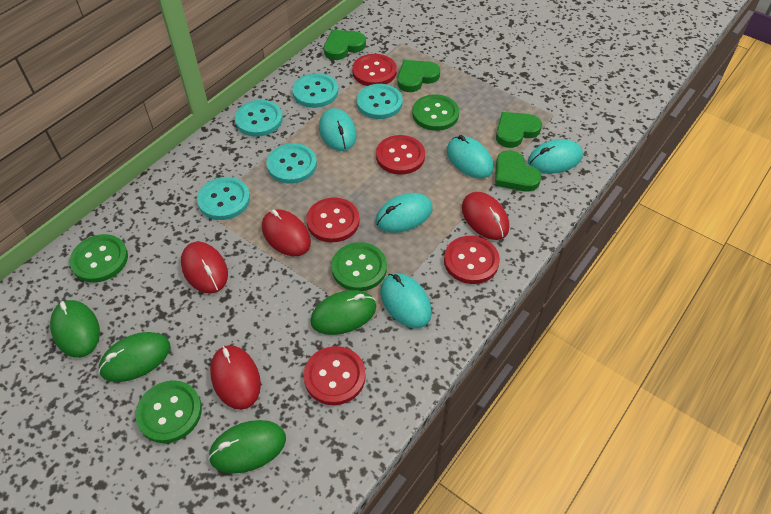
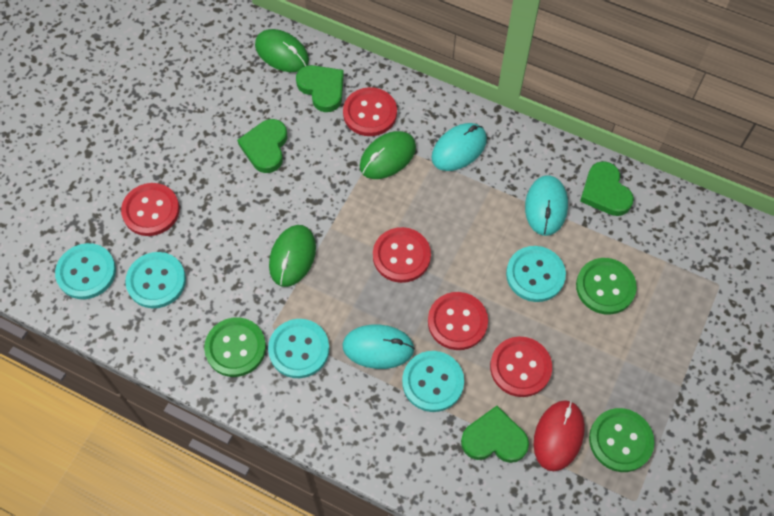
green button: [70,234,128,283] [135,380,202,443] [331,242,387,291] [412,94,459,131] = 4 -> [204,317,266,377] [576,258,637,315] [589,408,654,472] = 3
green mouse: [50,300,100,358] [98,332,170,382] [208,420,286,474] [310,290,376,335] = 4 -> [255,29,309,72] [269,225,316,287] [360,131,416,179] = 3
red mouse: [181,242,228,293] [210,345,261,410] [262,209,311,256] [462,192,509,240] = 4 -> [534,400,585,471] = 1
turquoise mouse: [319,108,357,151] [376,193,433,233] [380,273,432,328] [447,135,493,178] [528,139,583,174] = 5 -> [342,325,415,369] [432,123,487,171] [525,175,568,236] = 3

